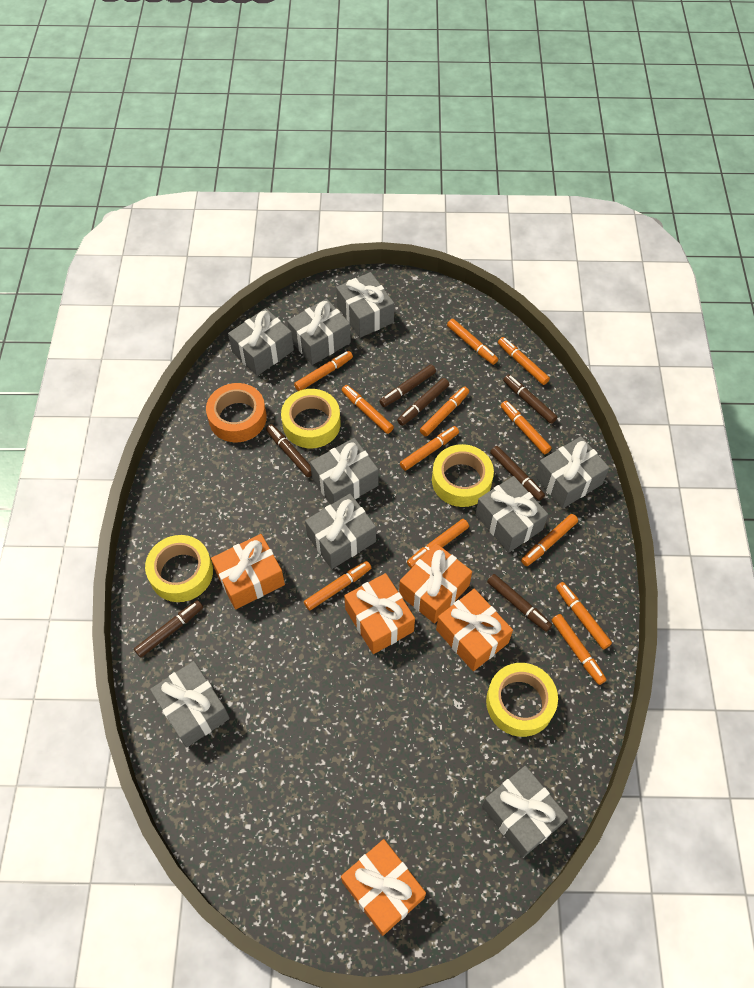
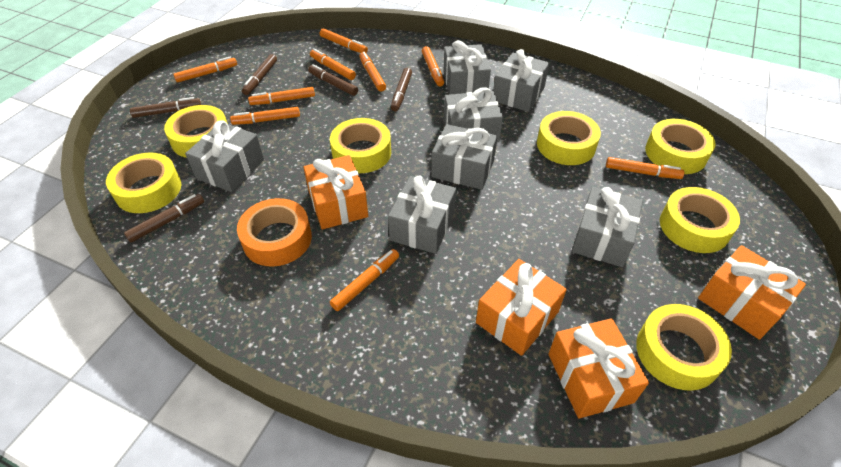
brown marker: [134,600,203,658] [266,424,312,477] [379,365,436,407] [397,378,449,426] [487,574,552,632] [490,446,545,501] [503,374,558,424] = 7 -> [124,194,204,243] [130,97,201,118] [242,54,277,95] [308,64,358,96] [391,68,412,111] = 5
grey gift: [150,661,230,747] [228,308,294,376] [287,299,351,365] [305,494,376,569] [310,438,378,505] [336,272,394,338] [476,476,548,553] [482,766,568,858] [535,436,609,509] = 9 -> [185,120,264,192] [388,175,456,254] [431,124,497,190] [443,40,491,95] [444,87,503,142] [493,49,549,112] [572,187,643,267] = 7
orange gift: [211,534,285,609] [341,839,426,936] [344,573,415,654] [399,543,472,624] [436,589,513,671] = 5 -> [303,155,368,229] [476,259,567,356] [548,318,649,419] [698,245,806,340] = 4
orange marker: [294,351,353,391] [304,561,371,611] [342,385,394,434] [400,426,459,471] [407,519,469,568] [420,387,469,436] [447,319,498,365] [498,337,550,385] [500,401,552,454] [521,514,578,566] [552,614,607,685] [556,582,612,649] = 12 -> [173,57,237,83] [230,107,300,125] [248,87,315,105] [310,49,356,80] [320,28,368,53] [330,249,399,311] [359,52,386,92] [422,46,444,87] [606,157,684,179] = 9
yellow tape: [145,535,213,602] [281,389,340,448] [432,444,494,507] [486,663,558,737] = 4 -> [106,153,181,213] [164,105,228,158] [330,118,391,173] [537,111,601,165] [636,304,732,391] [645,119,716,174] [660,187,740,253] = 7

